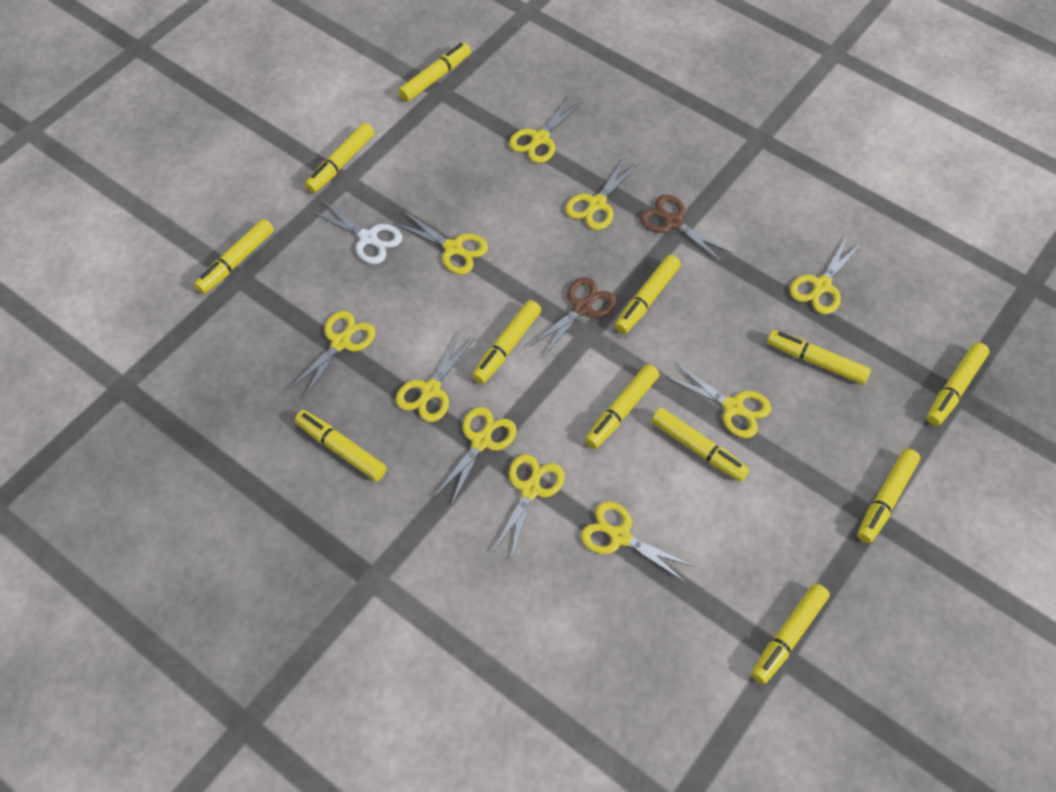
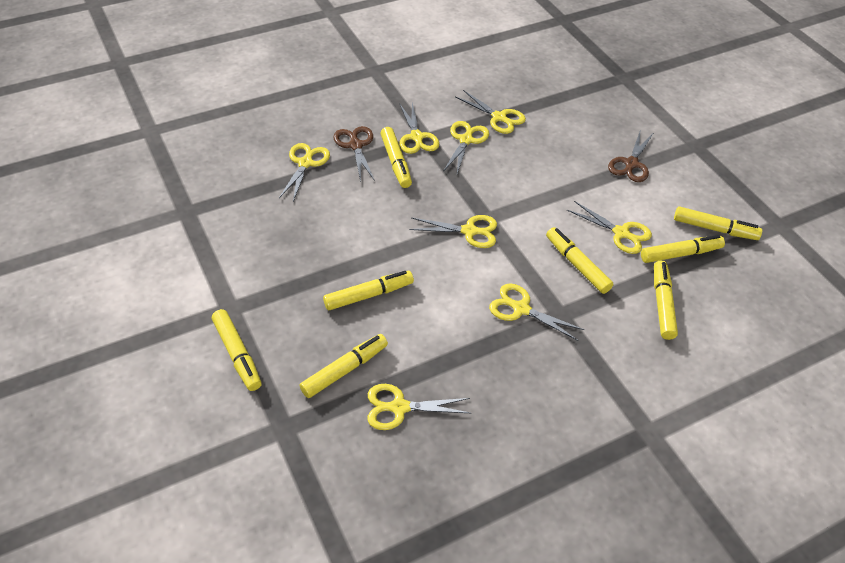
white scissors: [311,200,402,264] = 1 -> none = 0
yellow marker: [194,219,274,294] [295,410,387,481] [305,123,374,193] [398,43,471,102] [472,300,541,384] [585,364,659,449] [615,255,681,334] [651,408,749,482] [751,583,830,684] [767,330,871,385] [857,449,920,543] [926,342,989,426] = 12 -> [212,309,262,391] [300,334,388,398] [323,271,414,310] [380,127,412,188] [546,227,613,294] [641,235,725,263] [654,260,678,340] [674,206,762,240] = 8
yellow scissors: [288,311,376,399] [394,211,488,274] [396,331,475,422] [434,407,517,505] [492,454,565,559] [509,95,584,163] [565,158,639,230] [581,501,695,583] [665,363,771,438] [790,236,863,315] = 10 -> [279,143,330,201] [367,384,470,430] [399,102,439,154] [410,215,497,248] [443,121,489,173] [456,90,526,134] [489,283,584,341] [567,201,652,254] = 8

